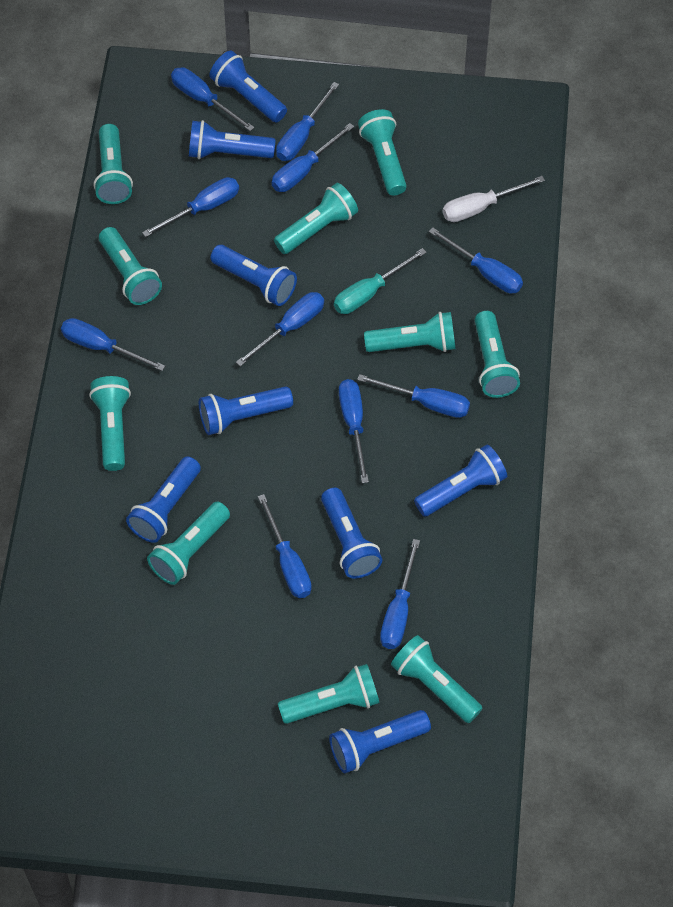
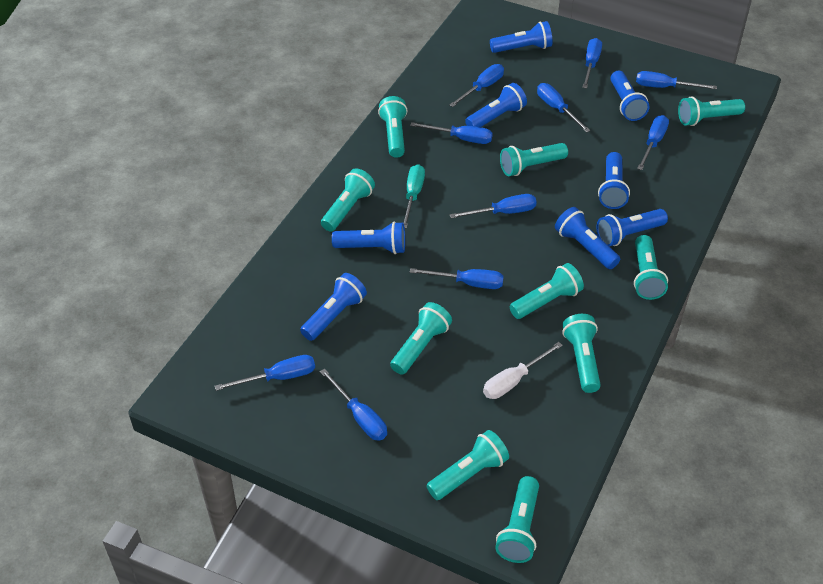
blue screwdriver: [61,318,165,371] [142,177,239,237] [171,67,255,131] [236,292,324,367] [258,494,312,598] [272,123,354,192] [276,82,339,161] [339,379,369,483] [357,374,470,418] [380,539,420,649] [429,227,523,294] = 11 -> [215,355,315,391] [320,369,387,441] [410,122,493,144] [410,268,504,289] [449,64,504,107] [449,194,537,218] [537,83,590,133] [582,38,602,89] [636,71,717,89] [637,115,669,170] = 10

